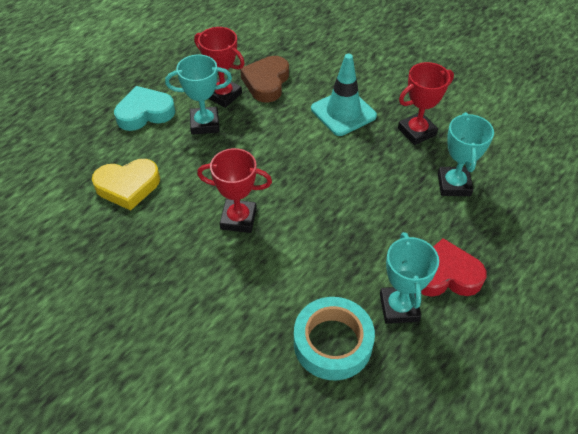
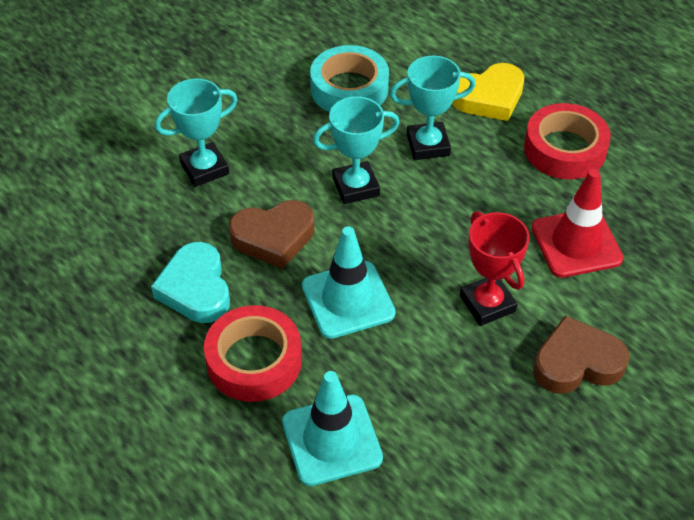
brown heart: [240,56,289,103] = 1 -> [229,200,315,269] [533,315,630,394] = 2
red heart: [421,238,487,297] = 1 -> none = 0
red tape: none = 0 -> [204,305,302,402] [524,103,611,180] = 2
red traffic cone: none = 0 -> [531,169,624,278] = 1
red trophy: [194,27,245,108] [197,148,272,233] [398,62,454,145] = 3 -> [460,211,530,326] = 1
turquoise traffic cone: [311,54,377,136] = 1 -> [282,371,383,486] [302,226,396,339] = 2

